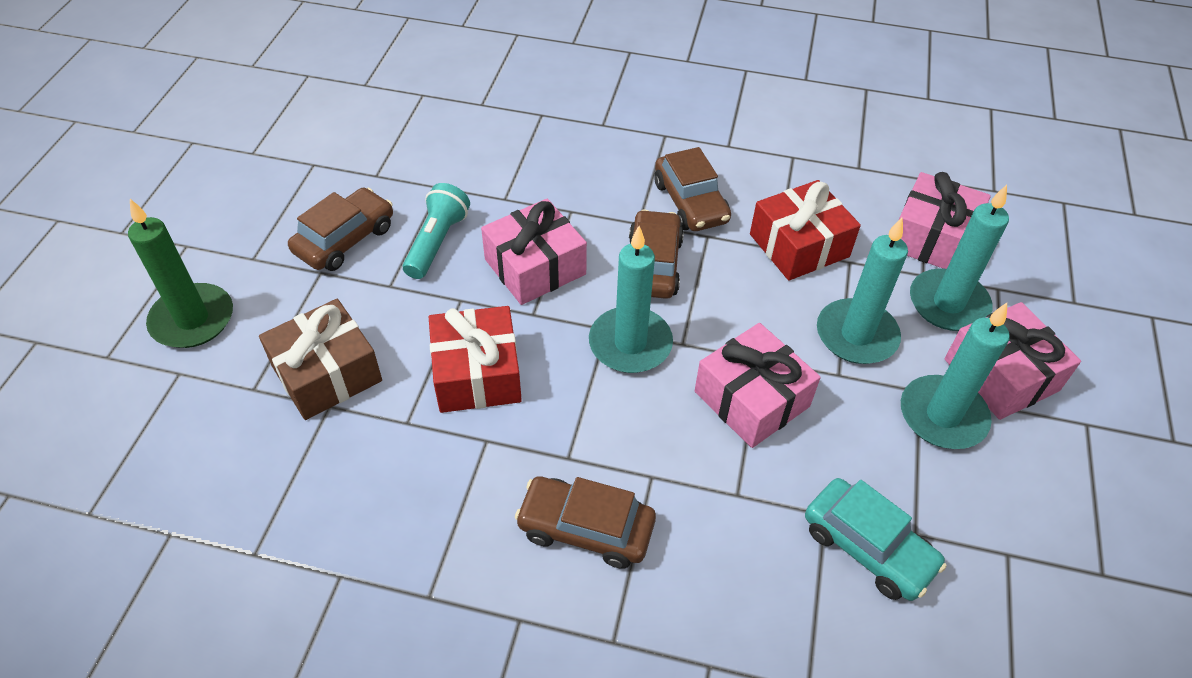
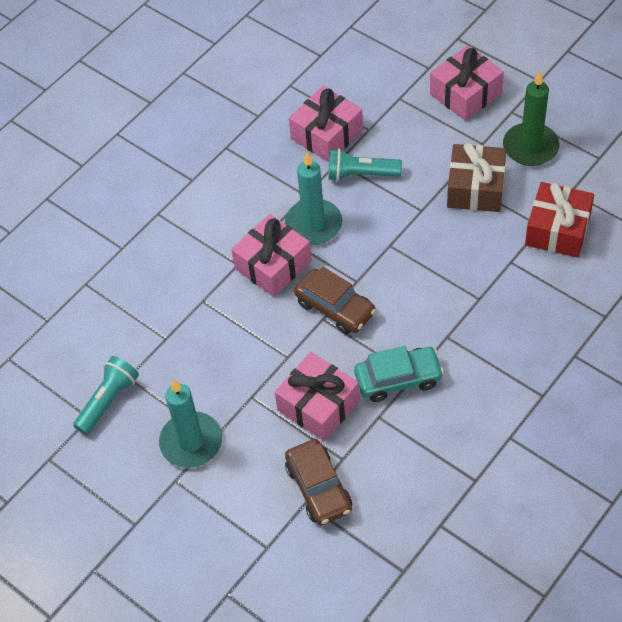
brown car: [288,188,393,271] [515,476,656,569] [629,210,684,299] [654,147,731,231] = 4 -> [285,439,352,525] [294,267,376,334] = 2
red gift: [429,306,522,413] [750,180,861,280] = 2 -> [525,182,594,258] = 1
turquoise candle: [589,226,673,373] [817,217,908,364] [901,303,1009,449] [910,185,1009,331] = 4 -> [159,379,222,468] [285,152,342,245] = 2
turquoise flashlight: [403,183,470,279] = 1 -> [73,356,139,435] [329,148,402,181] = 2

